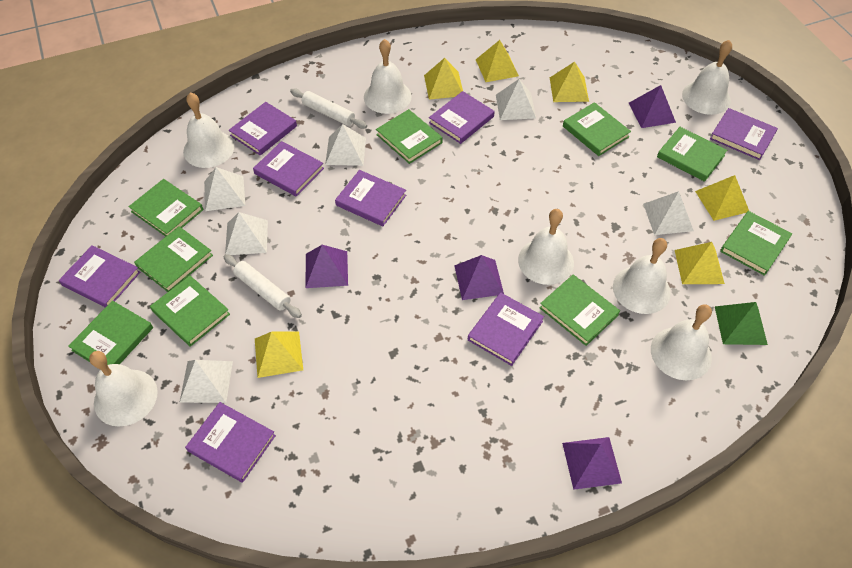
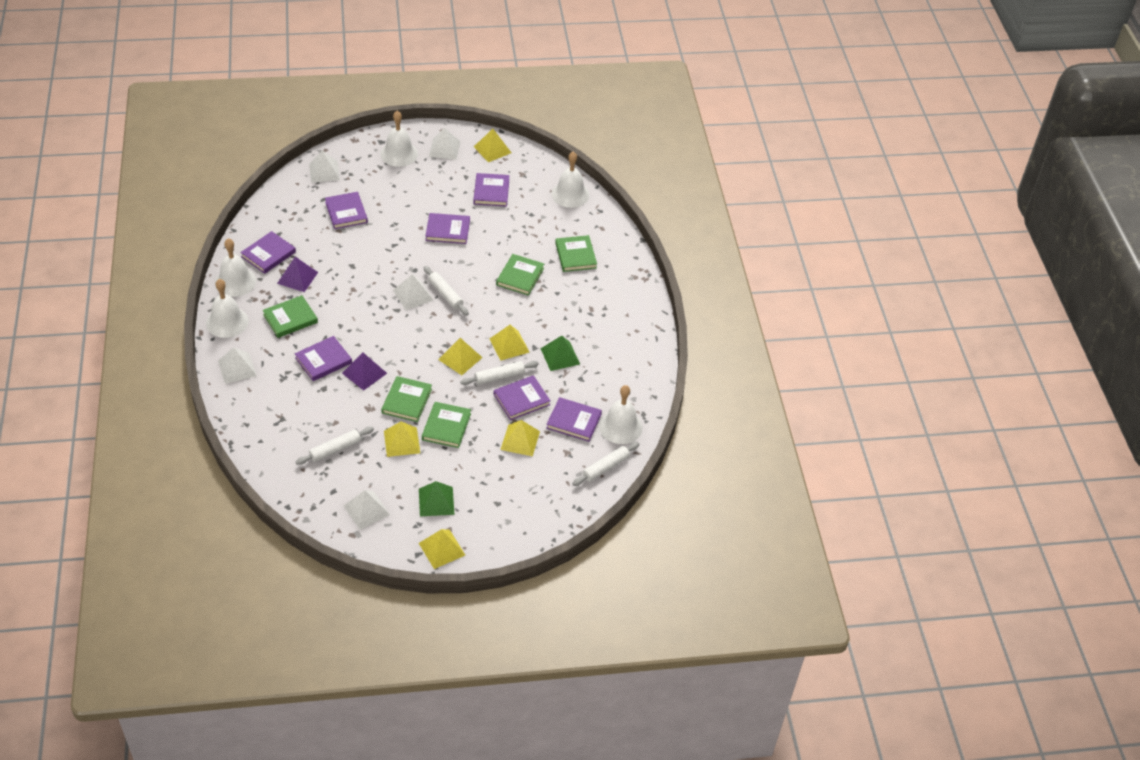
green book: [68,301,153,365] [129,179,203,237] [134,226,213,292] [150,276,230,347] [376,109,443,164] [540,275,620,346] [563,102,631,156] [657,127,727,182] [720,211,792,276] = 9 -> [263,295,318,338] [381,376,432,422] [422,402,471,448] [496,254,544,296] [555,235,597,272] = 5
green pyramid: [715,302,768,345] = 1 -> [419,481,454,516] [541,336,580,371] = 2
purple book: [59,245,140,308] [186,402,276,483] [229,102,297,156] [253,141,324,196] [335,170,406,226] [429,91,495,144] [468,292,544,366] [710,108,778,160] = 8 -> [240,231,296,274] [295,336,352,381] [325,192,368,229] [425,213,470,244] [473,173,510,207] [494,375,551,420] [546,397,602,442] = 7
purple pyramid: [305,245,348,288] [454,255,504,300] [562,437,622,490] [629,85,676,128] = 4 -> [277,257,318,292] [342,353,387,391] = 2
white bell: [89,351,158,427] [183,92,234,168] [364,39,412,114] [518,209,574,285] [613,238,671,314] [651,304,712,380] [682,40,732,115] = 7 -> [206,279,249,338] [215,238,256,297] [381,111,418,167] [551,152,589,208] [599,385,643,444] = 5
white pyramid: [179,360,233,403] [204,167,245,211] [225,212,268,255] [325,124,366,166] [496,79,536,120] [643,191,694,235] = 6 -> [218,347,257,384] [309,150,340,183] [344,490,390,530] [393,274,433,310] [429,128,461,160] = 5
white rolling pin: [223,254,302,318] [290,89,367,129] = 2 -> [296,427,374,465] [423,266,469,315] [460,361,539,385] [572,442,640,486] = 4

